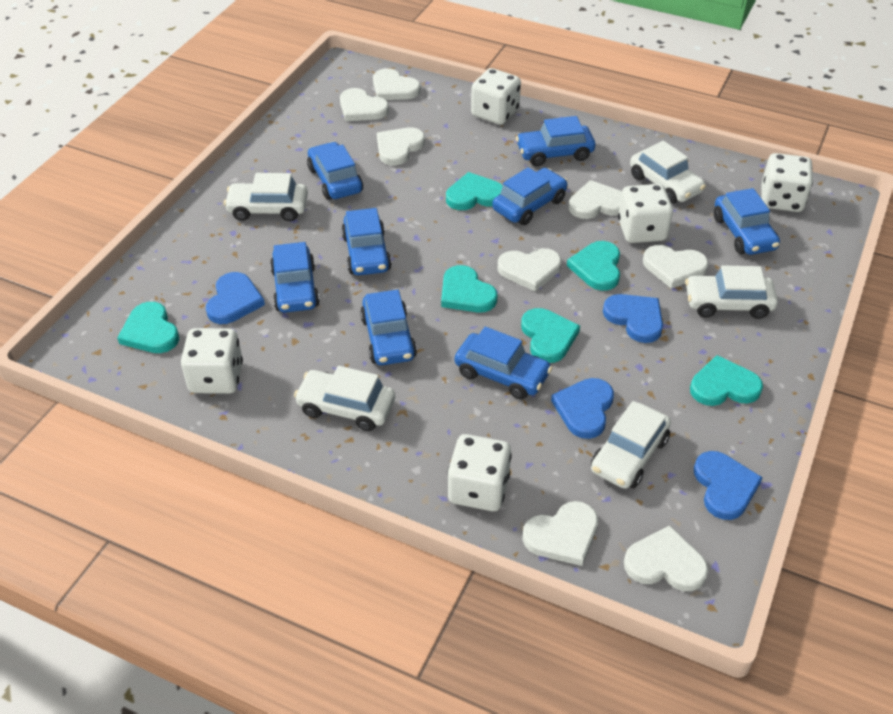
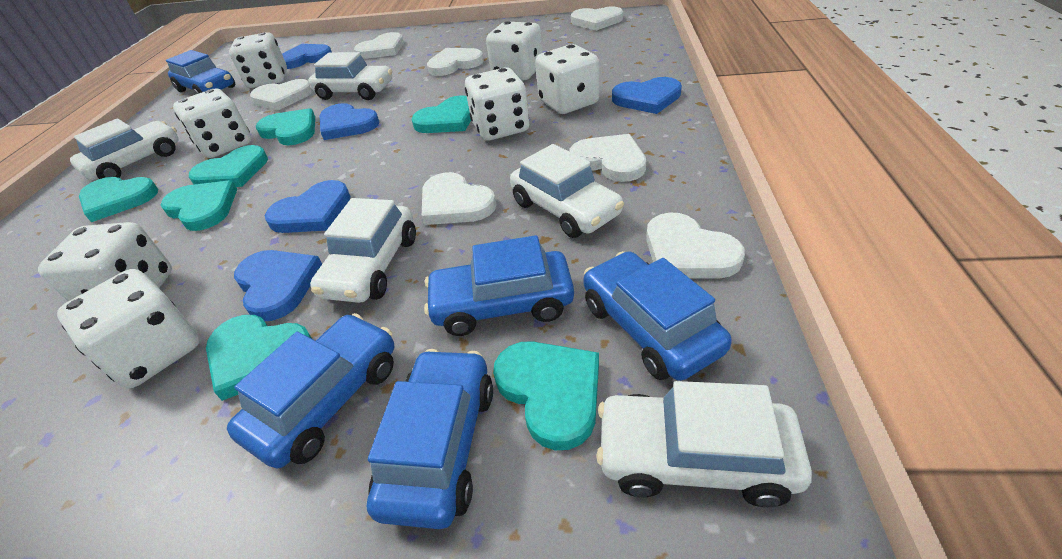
blue car: [270,242,320,313] [307,142,363,200] [341,208,392,276] [360,290,417,365] [455,327,552,399] [492,167,568,225] [516,116,595,166] [713,188,780,255] = 8 -> [166,50,236,95] [227,313,394,469] [367,349,493,529] [424,235,574,336] [583,251,732,381] = 5
blue heart: [206,272,265,324] [551,378,614,439] [603,294,663,343] [694,451,763,520] = 4 -> [234,250,322,321] [265,180,351,233] [282,44,332,69] [320,103,379,140] [612,77,682,114] = 5
turquoise heart: [117,302,179,353] [441,265,497,313] [446,172,503,210] [521,308,580,363] [567,241,620,291] [690,355,763,406] = 6 -> [79,177,158,222] [161,180,237,231] [189,145,268,187] [206,315,312,401] [256,108,315,145] [412,95,471,133] [493,341,599,450] = 7
white dice: [181,328,243,394] [447,434,512,511] [471,68,521,125] [618,184,673,243] [761,153,813,212] = 5 -> [38,222,172,302] [57,269,200,388] [173,88,252,158] [229,32,287,88] [465,67,529,141] [486,21,542,81] [535,44,599,114] = 7
white heart: [340,88,389,121] [373,68,421,100] [377,127,425,165] [497,248,561,291] [522,501,598,566] [569,180,622,219] [624,525,708,591] [643,245,709,289] = 8 -> [250,79,313,110] [354,32,404,59] [422,172,496,225] [427,48,484,76] [569,134,646,182] [571,7,623,31] [646,213,745,278] = 7

